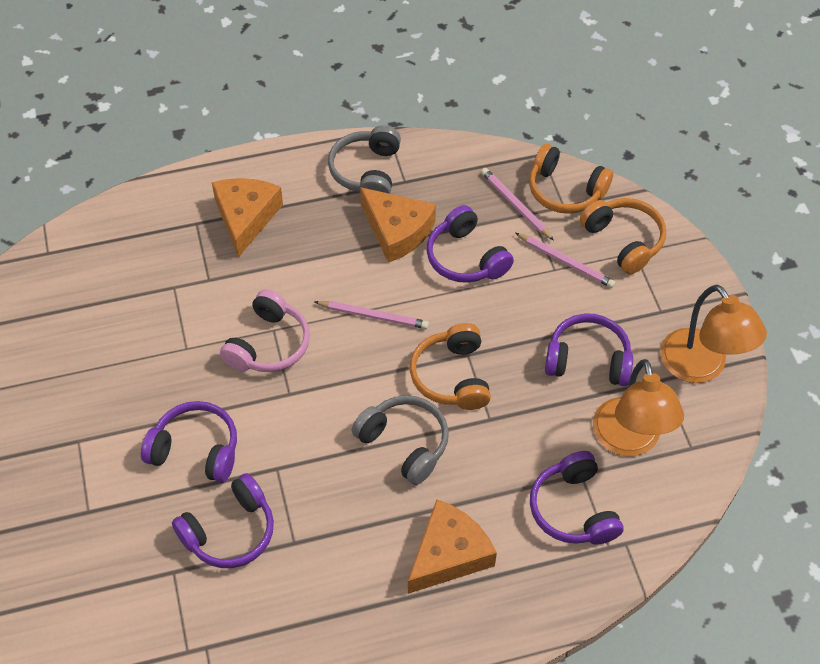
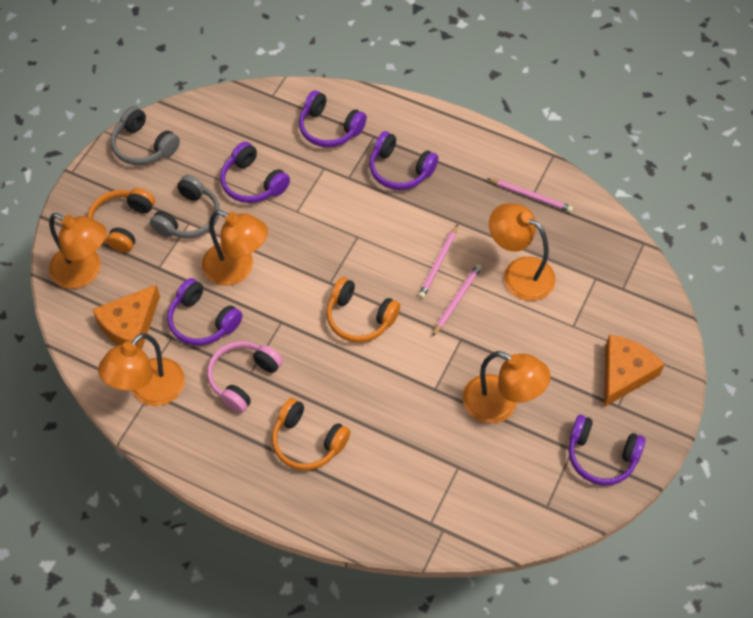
orange cheese: [212,178,283,258] [360,187,436,263] [408,499,497,594] = 3 -> [92,285,160,349] [604,335,665,407] = 2
orange lamp: [593,359,684,456] [660,285,767,383] = 2 -> [49,213,107,289] [98,333,185,406] [202,210,268,286] [463,351,551,423] [489,203,556,301] = 5

